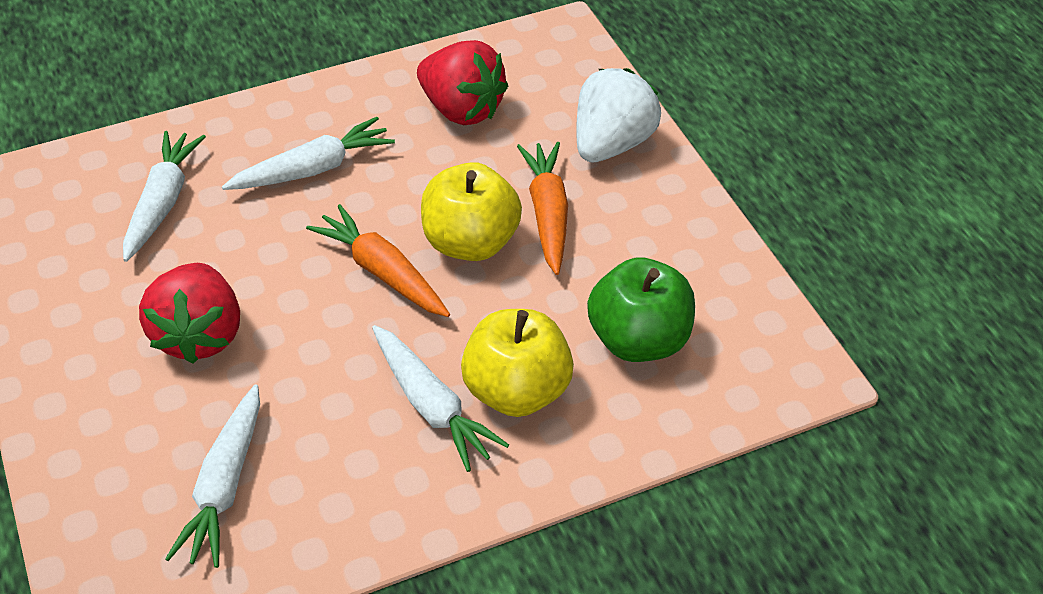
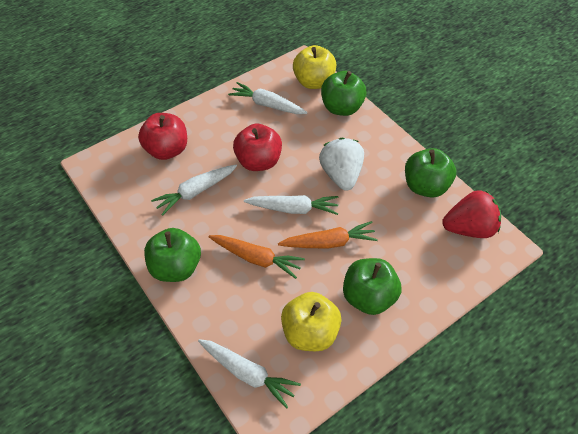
green apple: [587,257,695,362] = 1 -> [144,228,201,282] [321,71,366,116] [343,258,401,315] [405,148,456,198] = 4
red apple: none = 0 -> [138,113,187,160] [233,123,282,171] = 2
red strawberry: [139,263,240,364] [417,40,508,125] = 2 -> [442,190,501,238] = 1

